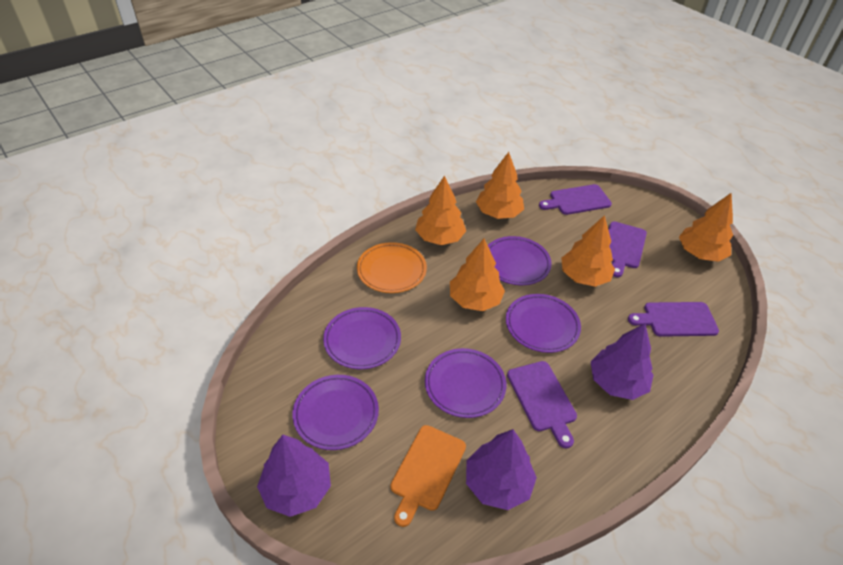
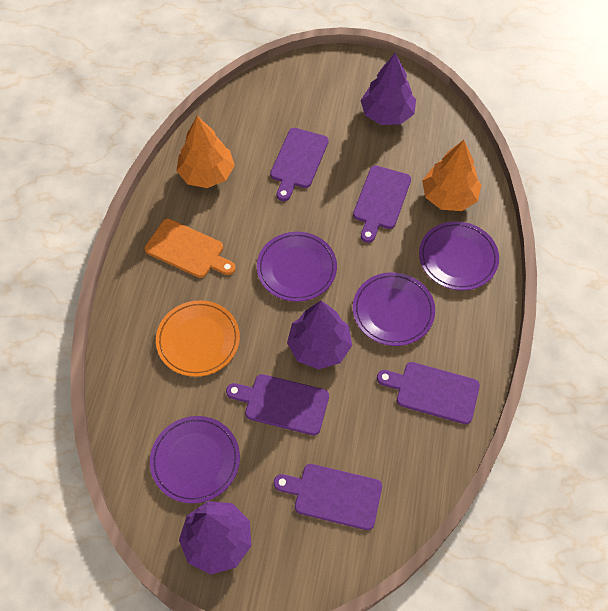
orange tree: [415,176,466,245] [450,238,505,311] [476,152,524,219] [561,215,615,287] [679,193,733,262] = 5 -> [176,116,235,188] [422,140,481,211] = 2
purple cutting board: [507,361,577,448] [539,184,612,215] [608,221,647,277] [628,302,719,337] = 4 -> [226,374,329,436] [270,128,329,201] [274,464,382,530] [353,166,411,243] [377,362,480,424] = 5
purple plate: [292,375,379,450] [323,307,401,369] [425,348,506,418] [488,236,552,285] [506,294,581,353] = 5 -> [150,416,240,504] [257,232,337,302] [353,272,435,346] [419,221,499,290] = 4

